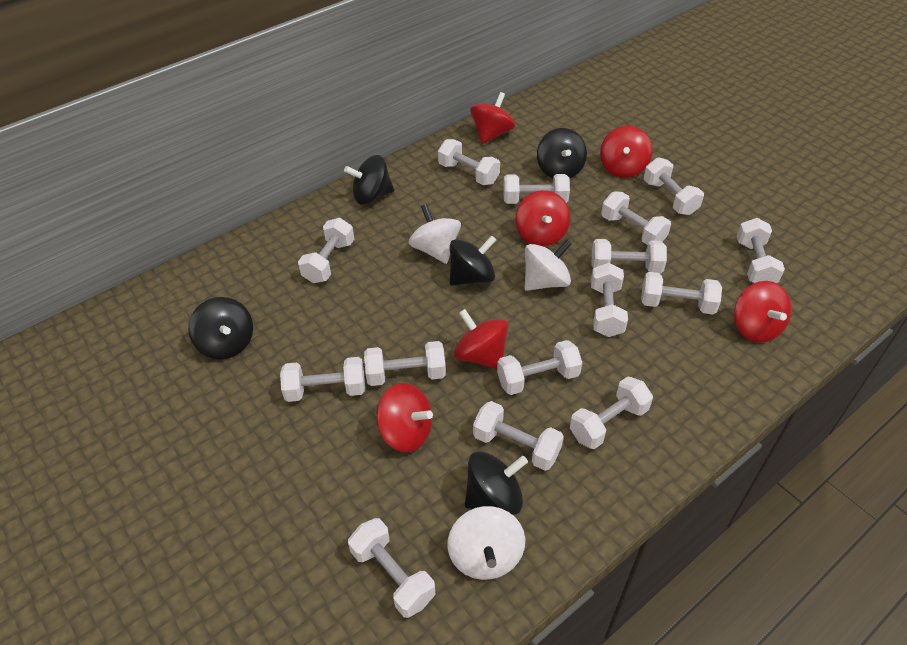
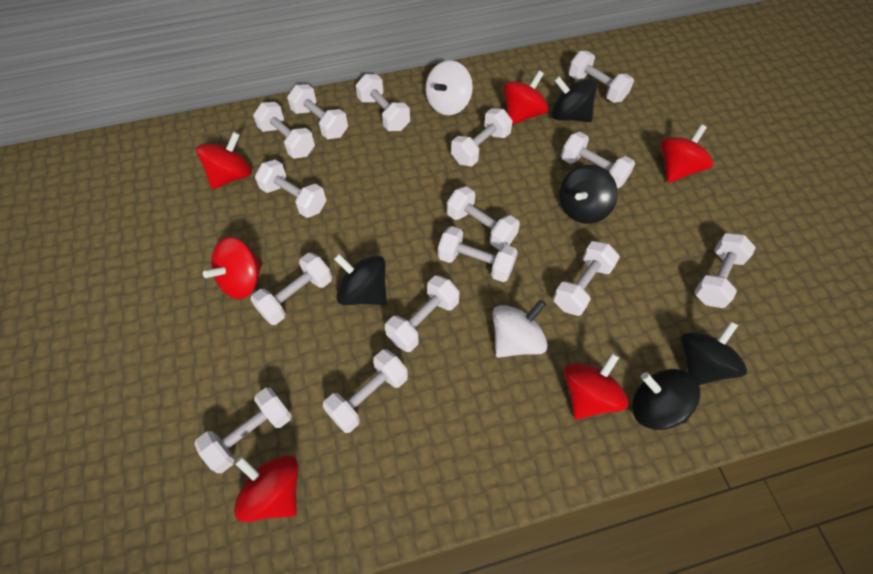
white spinning top: [408,204,461,264] [447,506,525,580] [525,240,572,291] = 3 -> [425,61,473,115] [492,300,548,358] = 2

